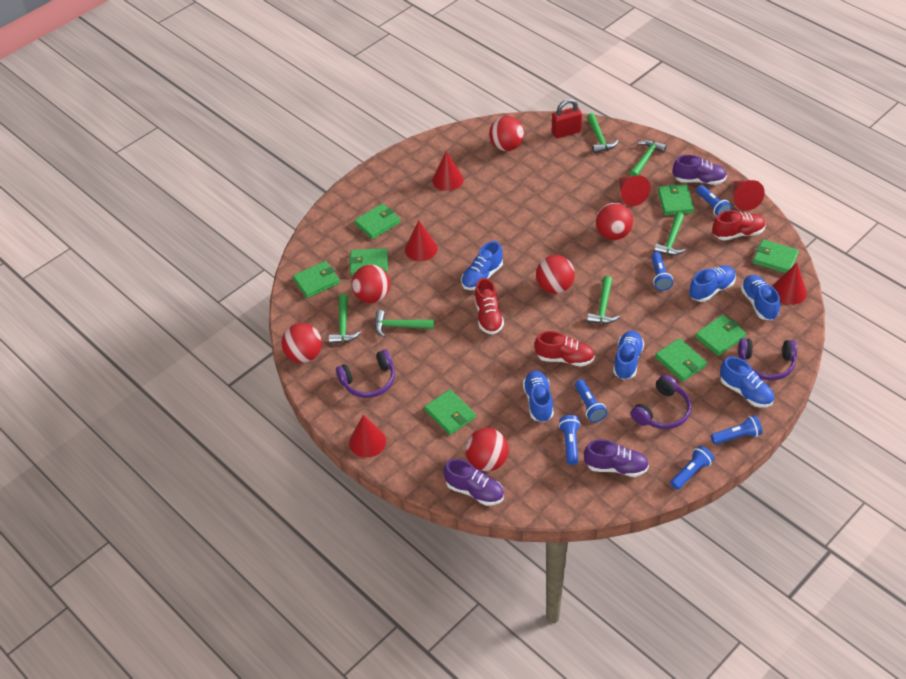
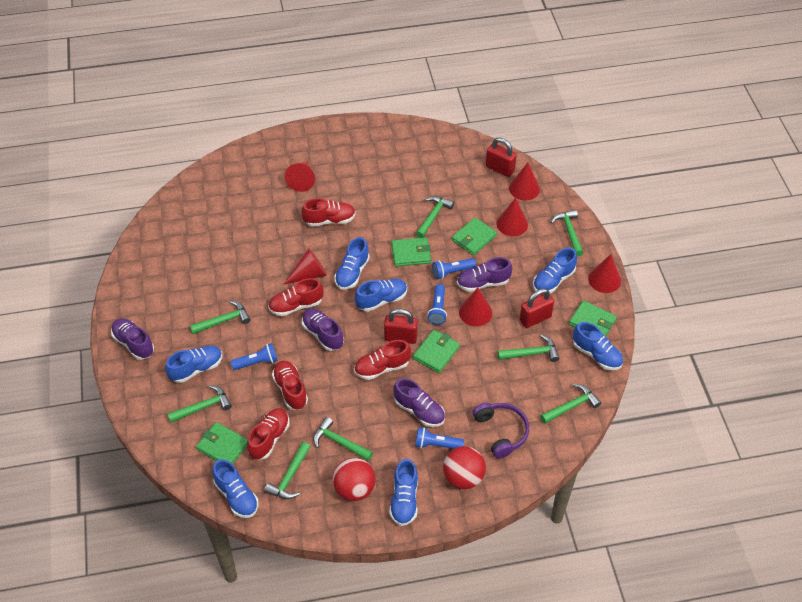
blue flashlight: [559,415,581,465] [575,379,607,422] [651,252,673,291] [670,445,714,490] [696,185,732,216] [711,415,763,445] = 6 -> [231,343,278,370] [415,427,464,449] [427,284,447,325] [432,258,476,279] = 4
blue shoe: [461,241,503,290] [523,371,554,422] [613,331,644,380] [689,265,736,302] [720,356,774,408] [741,275,780,320] = 6 -> [165,346,222,383] [213,459,259,518] [334,237,370,290] [355,279,407,312] [389,459,418,526] [533,248,577,293] [573,322,623,370] = 7
green hammer: [329,294,361,344] [375,310,434,337] [587,113,618,153] [587,276,620,324] [630,140,667,176] [654,212,686,255] = 6 -> [167,385,232,423] [190,301,251,334] [264,442,311,499] [313,417,373,461] [416,196,454,238] [497,335,559,362] [540,384,601,424] [551,209,584,256] = 8
green wallet: [293,261,340,298] [349,248,388,276] [354,203,400,239] [424,389,476,435] [655,338,707,382] [658,183,694,215] [695,314,747,356] [753,239,799,273] = 8 -> [196,422,248,465] [391,237,431,267] [413,330,460,373] [452,217,497,255] [569,300,617,337] = 5
purple headphones: [336,349,395,398] [631,375,691,429] [738,338,797,381] = 3 -> [472,403,529,459] = 1
purple shoe: [443,459,504,506] [584,439,649,477] [673,155,727,185] = 3 -> [111,318,154,360] [302,308,344,351] [393,378,445,427] [457,257,512,292] = 4
red ball: [281,323,322,363] [351,265,390,303] [465,428,509,471] [489,116,524,151] [536,255,575,294] [596,203,633,240] = 6 -> [333,458,375,501] [443,446,486,489] = 2
red padlock: [552,99,582,138] = 1 -> [384,309,418,344] [486,138,517,177] [520,289,554,328] = 3
red shoe: [474,278,504,335] [534,331,595,367] [712,210,766,241] = 3 -> [247,408,290,460] [268,278,323,316] [272,360,308,410] [301,198,356,227] [354,340,411,380] = 5

